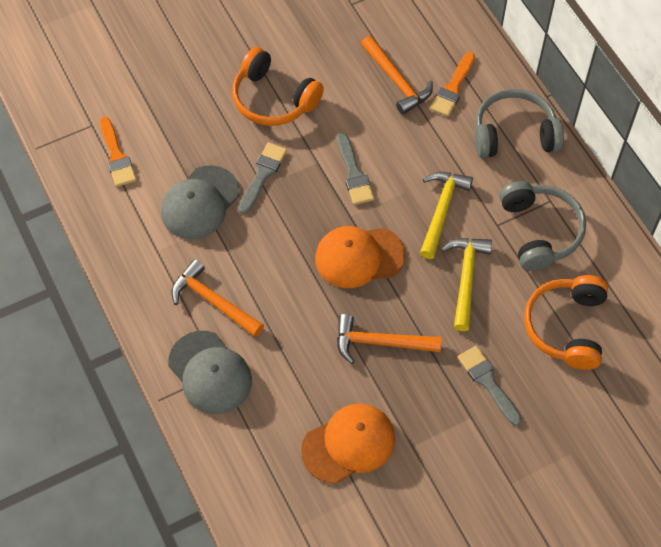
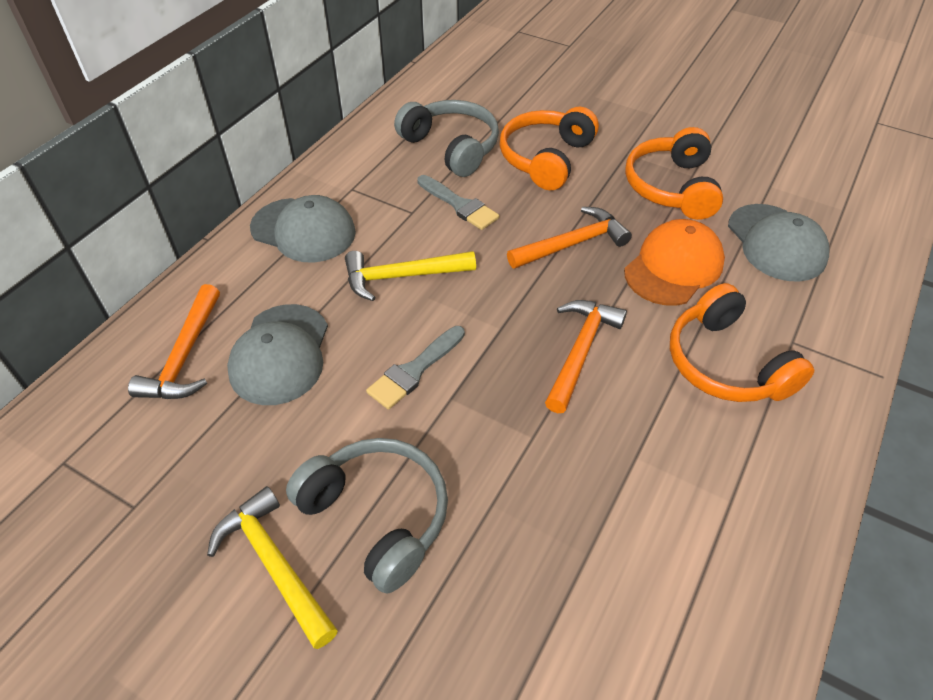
grey brush: [239,142,287,214] [337,133,374,205] [458,346,522,426] = 3 -> [366,326,465,410] [417,175,499,230] = 2
grey cap: [161,165,240,239] [168,331,252,414] = 2 -> [227,304,328,405] [250,195,356,263] [728,204,829,282] = 3
orange brush: [100,117,137,187] [430,52,475,117] = 2 -> none = 0
orange cap: [301,404,395,484] [315,226,406,288] = 2 -> [624,219,725,306] = 1
orange headphones: [232,47,324,126] [524,275,608,370] = 2 -> [500,107,599,190] [625,127,723,220] [670,283,814,402] = 3

